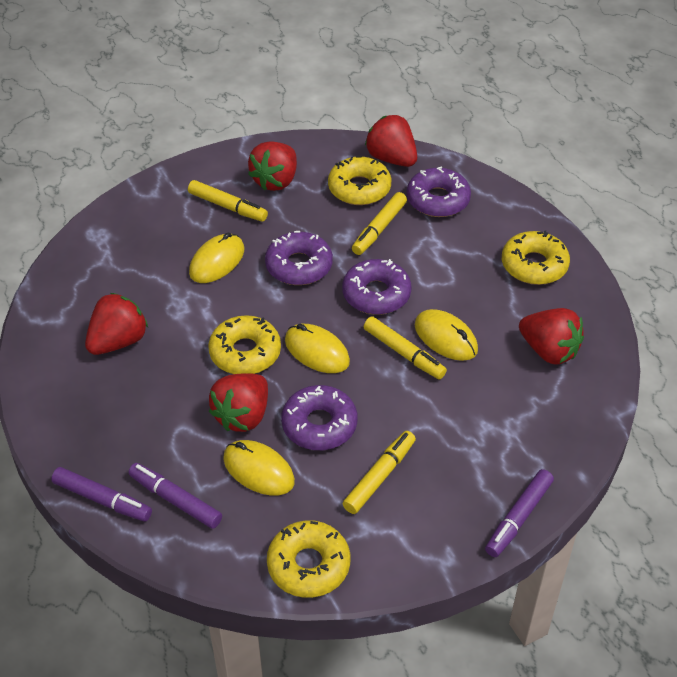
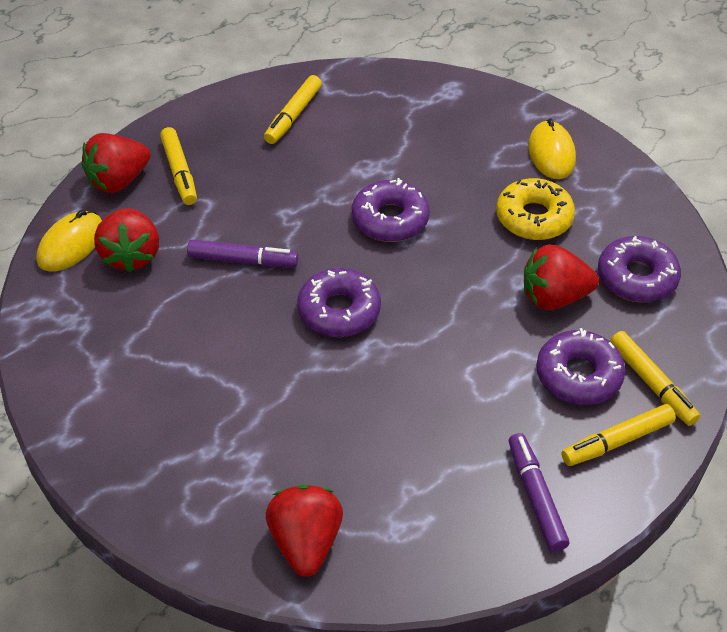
purple marker: [51,467,152,522] [128,463,222,529] [485,469,554,557] = 3 -> [187,240,298,267] [509,433,569,552] = 2
red strawberry: [85,293,148,355] [209,373,268,432] [248,141,297,191] [365,115,417,167] [519,308,584,364] = 5 -> [82,133,151,193] [94,208,159,273] [266,485,343,577] [524,245,599,310] = 4
yellow donut: [208,315,281,374] [267,520,350,598] [328,156,391,205] [502,230,570,285] = 4 -> [496,178,575,240] = 1
yellow mouse: [189,232,244,283] [223,440,295,496] [285,324,350,373] [415,309,478,361] = 4 -> [37,210,102,272] [528,118,576,179] = 2

